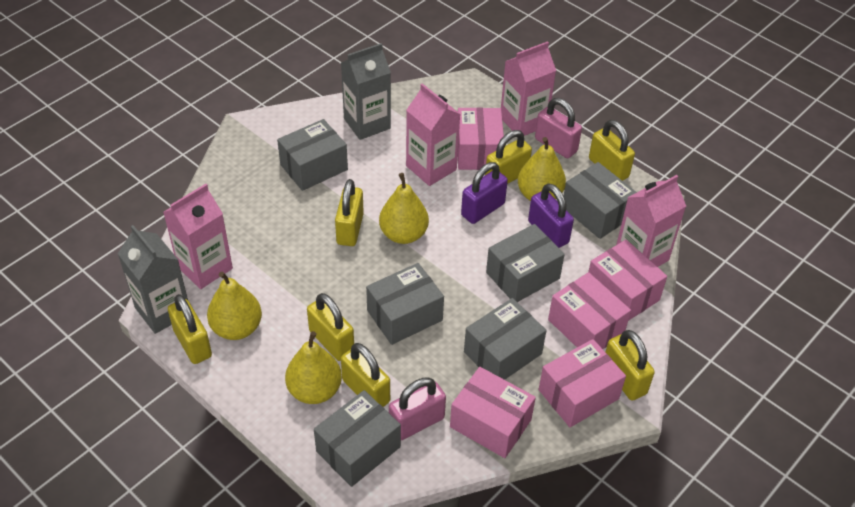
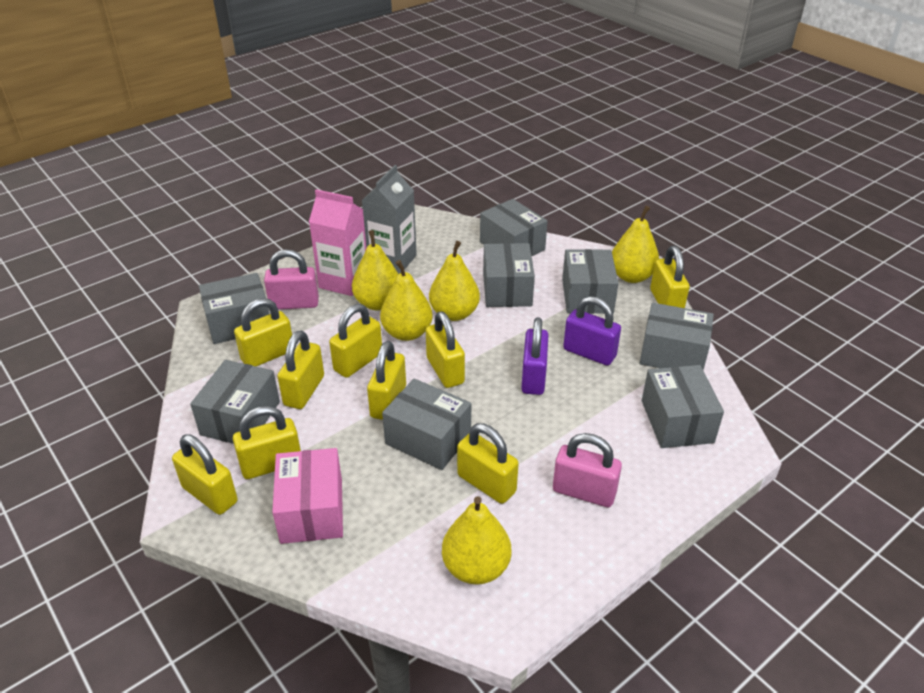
grey box: [277,119,348,191] [314,390,401,487] [366,263,444,345] [464,298,547,380] [486,224,565,302] [564,162,637,239] = 6 -> [190,360,280,444] [199,273,269,344] [382,379,471,470] [480,199,548,256] [483,243,535,307] [562,249,619,314] [640,303,714,370] [642,365,724,448] = 8
grey carton: [118,225,188,334] [341,43,391,140] = 2 -> [362,165,417,274] = 1
pink box: [450,367,536,458] [458,107,504,170] [539,339,626,427] [548,272,631,349] [588,240,667,321] = 5 -> [272,448,343,544] = 1
pink carton: [163,184,233,289] [406,83,460,186] [501,41,556,136] [616,175,686,267] = 4 -> [309,189,366,296] = 1
yellow padlock: [168,294,212,364] [307,293,354,361] [335,179,364,246] [341,343,390,407] [485,130,532,184] [589,120,635,181] [605,330,655,401] = 7 -> [172,435,238,515] [233,406,301,479] [234,298,292,367] [277,330,324,409] [329,304,382,378] [367,341,406,420] [426,311,465,388] [457,423,519,504] [650,246,690,308] = 9
yellow pear: [207,272,262,340] [285,331,342,404] [379,173,429,244] [518,137,566,201] = 4 -> [352,230,398,310] [380,260,433,341] [429,241,480,321] [442,496,511,585] [612,206,659,283] = 5

